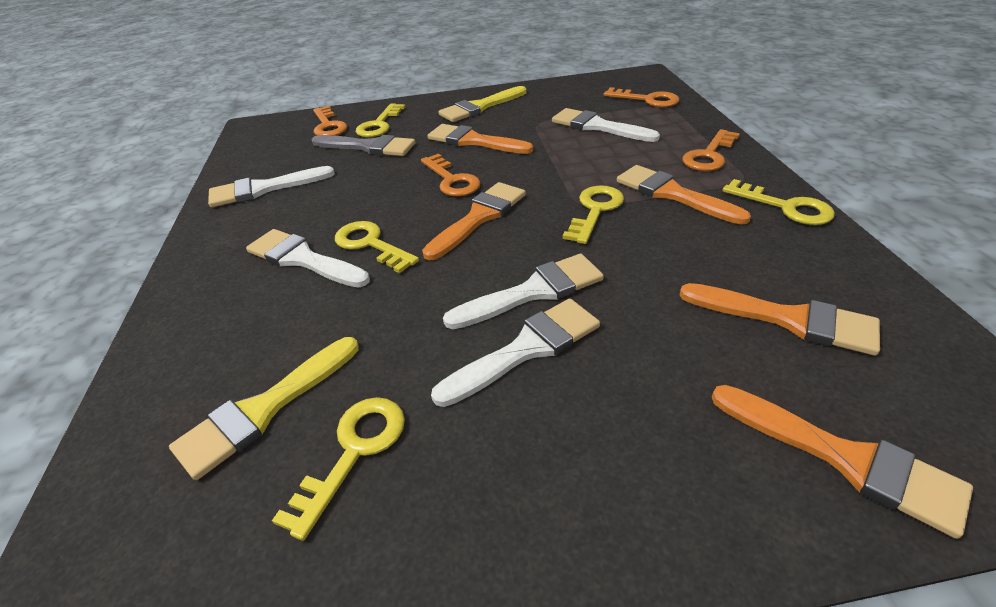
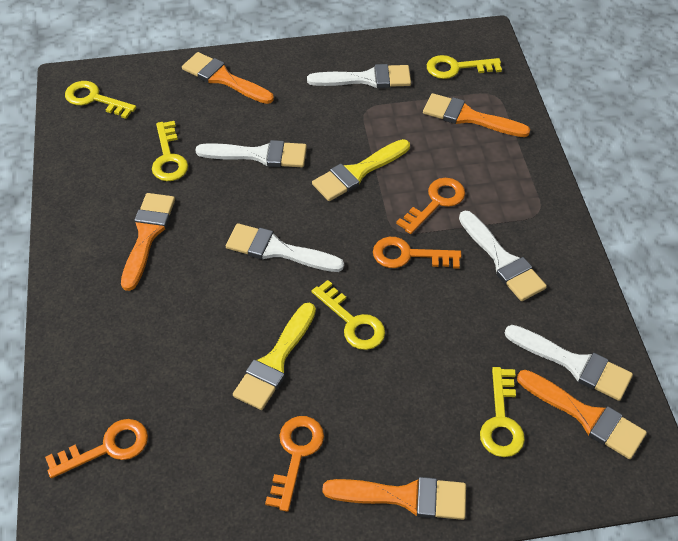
grey brush: [311,135,415,156] = 1 -> none = 0

